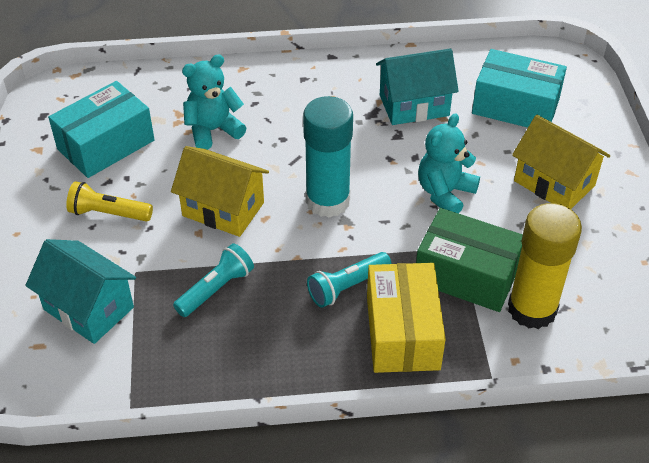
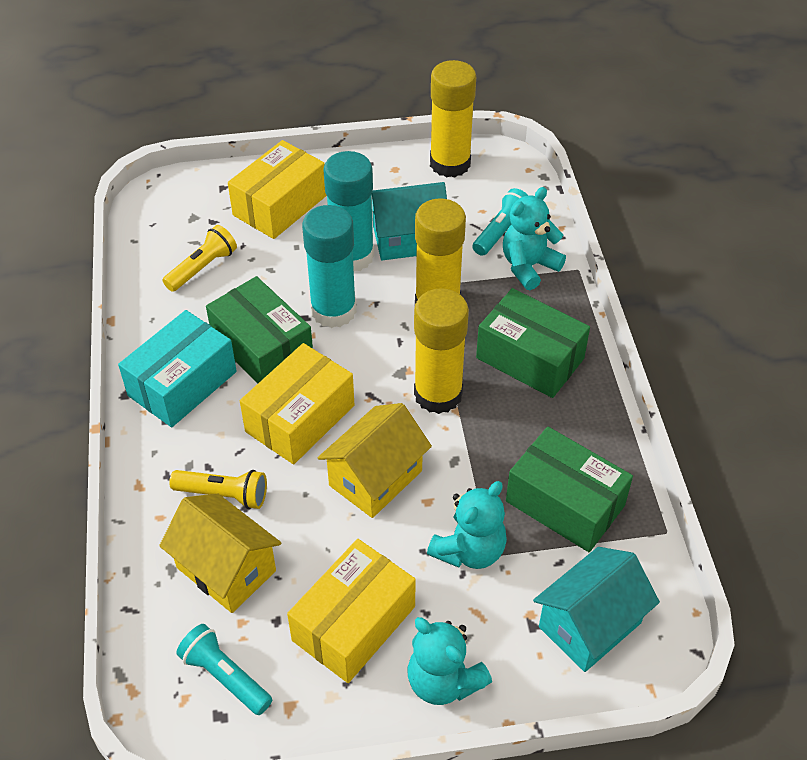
green box: [416,208,523,312] = 1 -> [206,276,313,384] [476,288,590,398] [506,426,633,552] = 3
turquoise box: [48,81,154,178] [472,49,567,128] = 2 -> [118,310,237,427] = 1
turquoise glue stick: [303,96,353,218] = 1 -> [302,205,357,328] [323,151,374,271] = 2
turquoise teddy bear: [182,54,246,150] [418,113,480,214] = 2 -> [407,617,492,705] [427,481,507,569] [503,187,566,290] = 3
yellow box: [367,263,446,373] = 1 -> [228,140,327,239] [240,343,354,464] [287,539,416,683] = 3
yellow flashlight: [66,181,153,222] = 1 -> [162,225,237,292] [169,470,267,509] = 2
yellow glue stick: [508,203,582,329] = 1 -> [414,288,469,414] [415,198,466,304] [430,60,476,177] = 3

